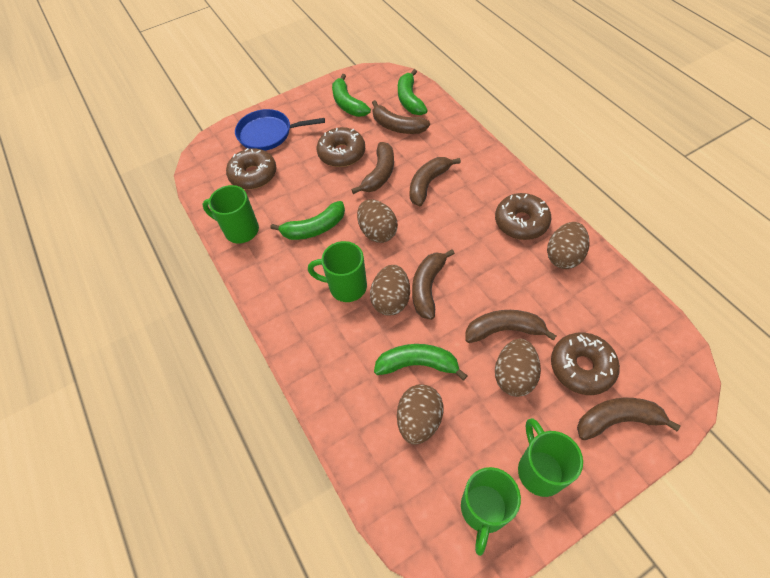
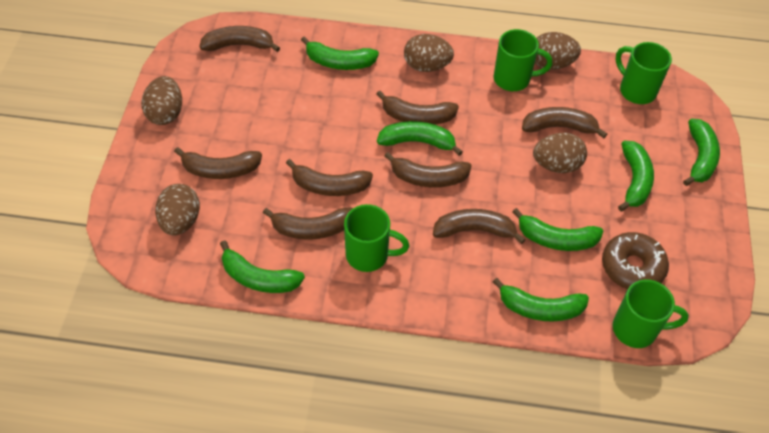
blue pan: [235,109,325,151] = 1 -> none = 0
brown banana: [351,142,394,194] [372,100,430,134] [410,157,461,206] [412,249,455,320] [465,310,557,343] [577,398,681,440] = 6 -> [174,147,262,179] [199,26,280,52] [263,207,353,240] [286,159,373,196] [376,91,459,125] [384,152,472,187] [433,209,526,244] [522,107,607,138] = 8
brown donut: [226,148,276,190] [317,127,365,167] [495,193,551,240] [551,333,620,395] = 4 -> [602,232,669,289] = 1
green banana: [270,201,345,240] [332,74,371,117] [374,344,468,381] [398,69,428,115] = 4 -> [220,240,305,293] [301,36,379,70] [377,121,463,156] [493,278,589,322] [512,208,603,251] [618,141,654,212] [683,119,720,186] = 7

